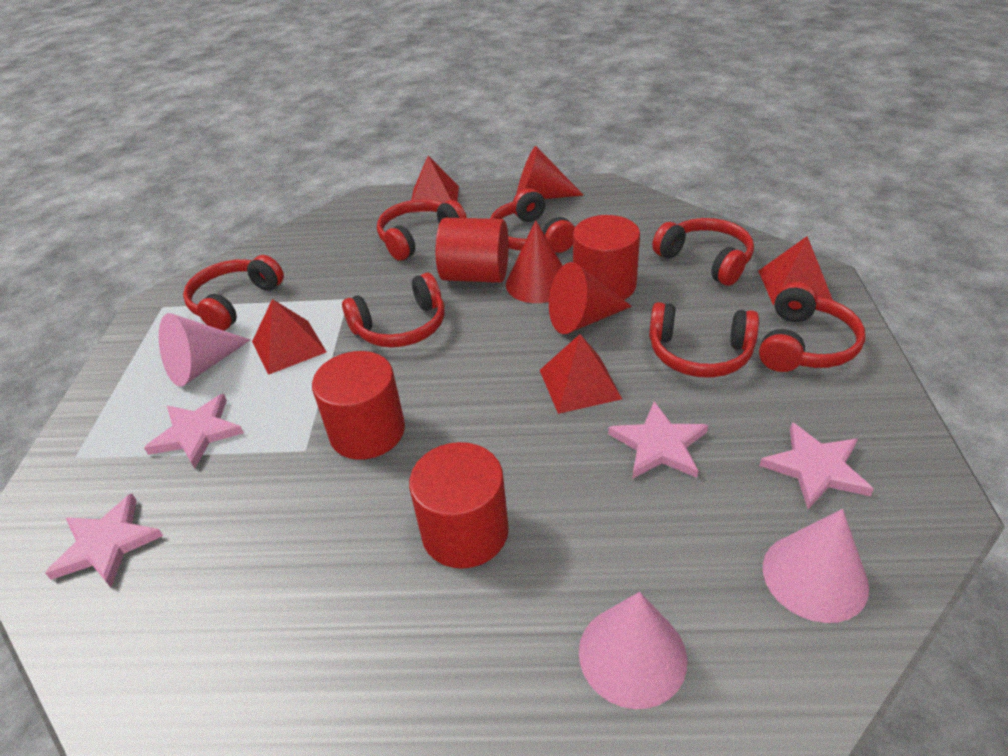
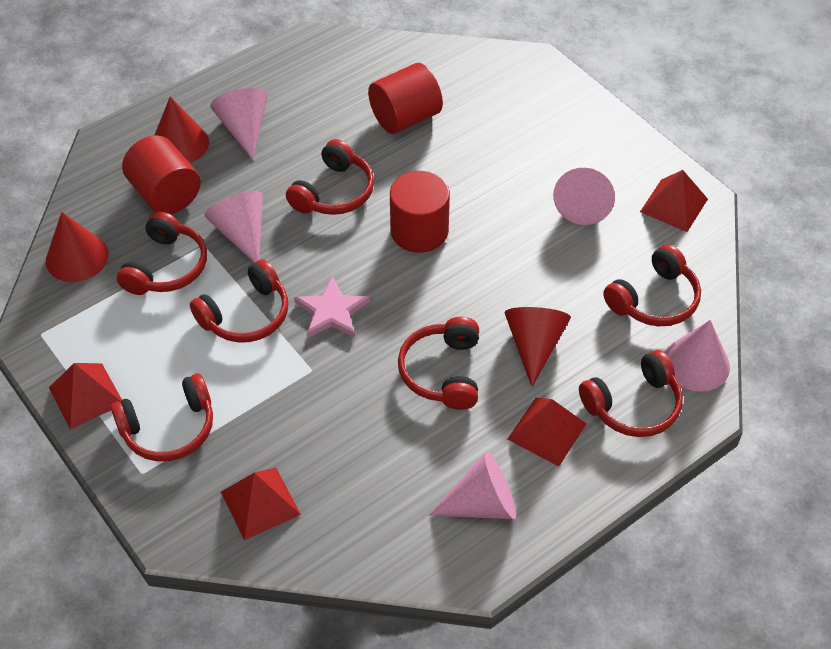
pink cone: [159,313,250,387] [579,592,687,709] [763,509,869,623] = 3 -> [204,191,263,263] [210,88,267,160] [429,451,516,519] [553,168,615,225] [665,320,730,392] = 5
pink star: [45,493,163,587] [144,394,244,468] [608,401,708,479] [760,422,874,509] = 4 -> [294,276,370,338] = 1
red cylinder: [312,351,405,460] [409,442,509,569] [435,218,508,283] [573,215,640,300] = 4 -> [122,135,201,214] [368,63,443,134] [390,171,450,253] = 3

